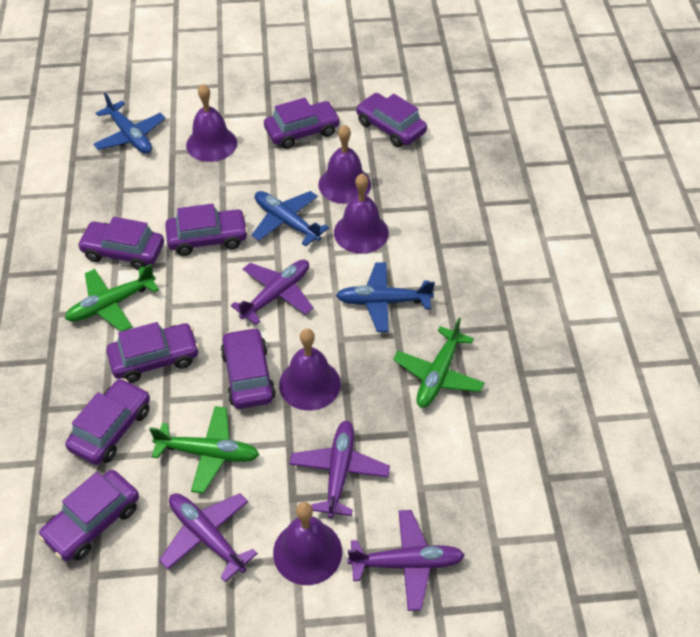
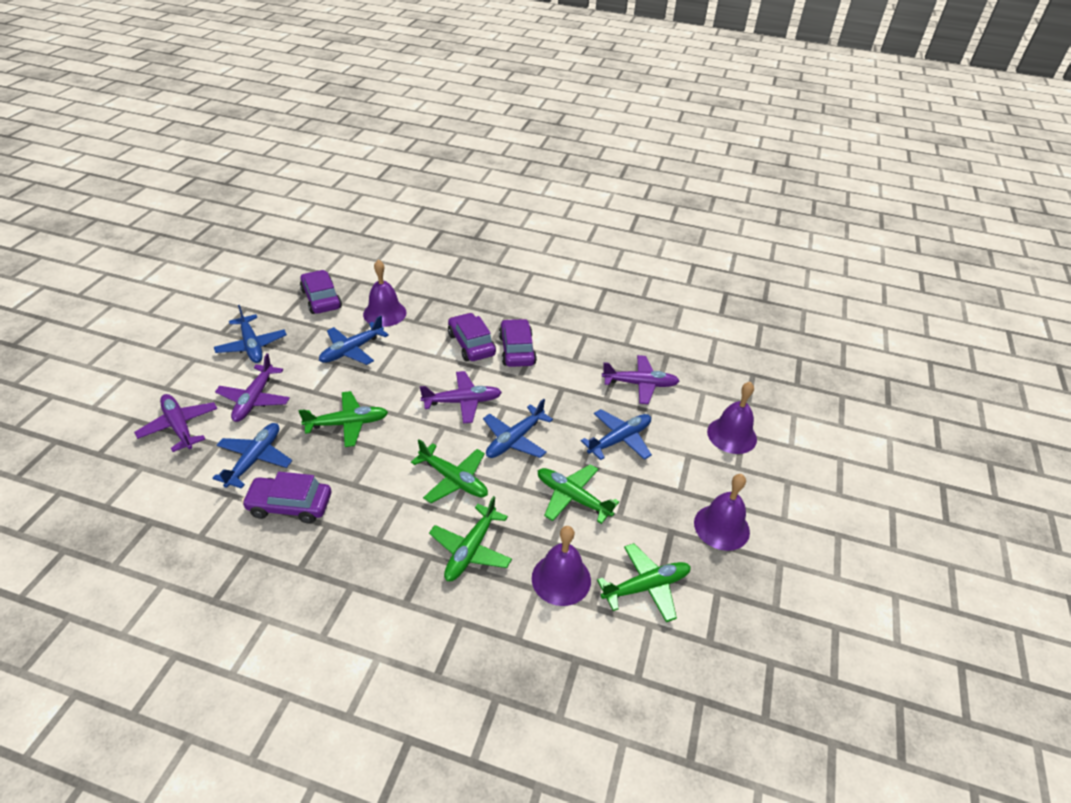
blue plane: [93,93,166,154] [252,191,329,247] [336,262,435,332] = 3 -> [212,423,292,489] [214,305,287,363] [319,316,389,365] [483,399,553,458] [581,409,652,460] = 5
green plane: [65,264,159,331] [149,406,259,494] [393,318,485,408] = 3 -> [299,391,388,447] [411,439,488,503] [429,496,512,581] [538,464,619,524] [597,543,691,622] = 5
purple bell: [186,84,237,162] [273,502,342,585] [279,329,341,411] [318,125,371,204] [334,174,389,253] = 5 -> [363,259,407,327] [532,526,591,606] [694,474,750,551] [707,382,757,454] = 4
purple car: [38,470,139,561] [65,378,150,465] [77,217,164,270] [106,322,199,383] [165,204,248,256] [220,327,276,409] [264,98,341,149] [356,93,427,147] = 8 -> [242,472,331,524] [300,270,342,314] [448,313,496,361] [499,319,537,367] = 4

